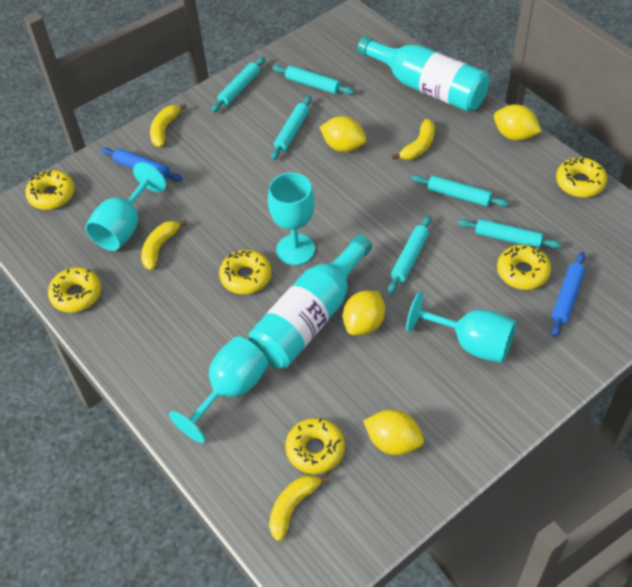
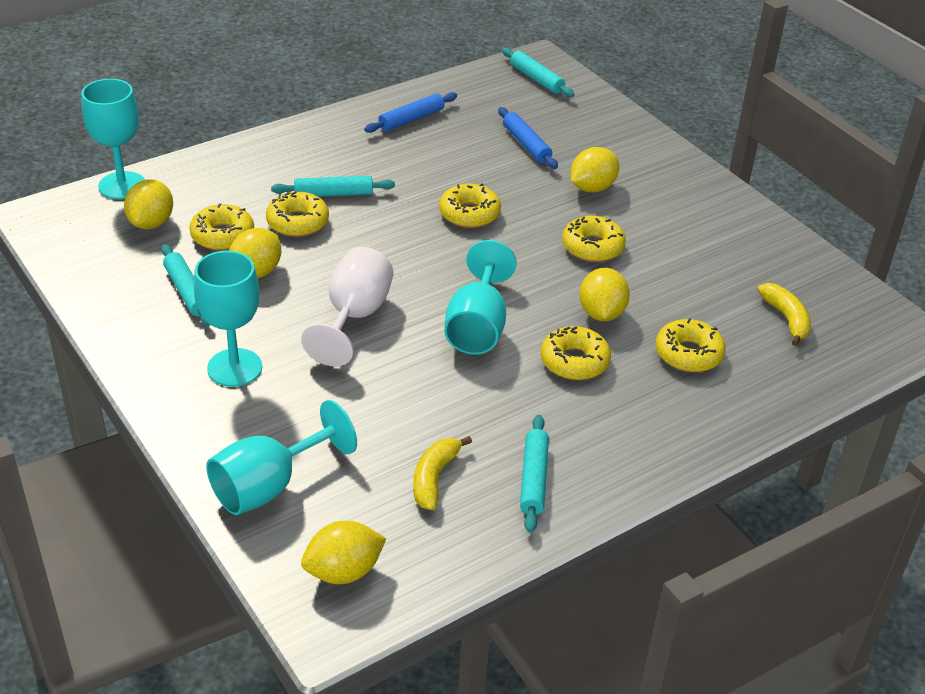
turquoise bottle: [248,235,372,368] [357,36,489,112] = 2 -> none = 0
turquoise rolling pin: [211,57,265,113] [271,96,312,160] [273,65,354,95] [388,215,432,294] [412,175,509,207] [458,219,562,249] = 6 -> [161,244,210,326] [271,176,395,197] [502,48,575,97] [520,415,549,533] = 4
white goblet: none = 0 -> [301,247,393,367] = 1
yellow banana: [141,219,187,270] [150,103,187,147] [269,475,330,541] [392,119,435,160] = 4 -> [413,436,472,510] [758,283,811,346] = 2
yellow lemon: [320,116,366,152] [343,290,385,336] [363,410,424,455] [494,104,542,141] = 4 -> [124,179,173,229] [229,228,281,278] [301,521,386,584] [571,147,619,193] [579,268,630,321] = 5

